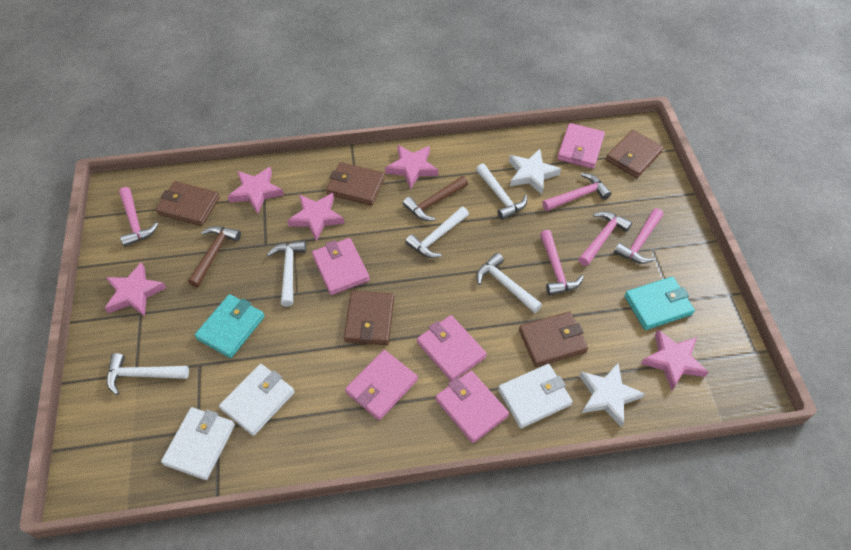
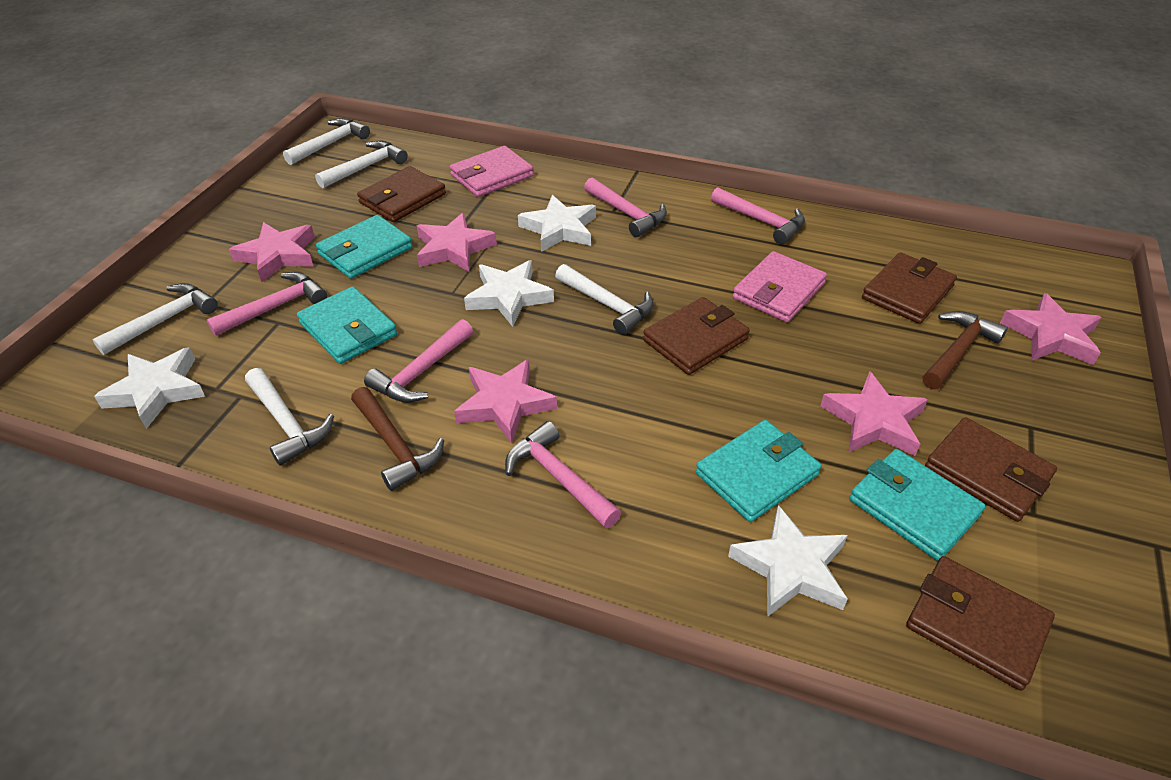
pink wallet: [312,238,370,295] [345,350,418,420] [417,315,487,381] [436,371,509,443] [557,123,605,169] = 5 -> [450,146,534,197] [733,251,827,322] = 2
turquoise wallet: [195,294,265,358] [624,277,695,330] = 2 -> [297,287,397,364] [316,215,412,279] [696,420,821,522] [849,449,985,561] = 4
white star: [509,149,561,194] [579,363,645,427] = 2 -> [94,347,205,429] [464,260,554,327] [518,195,596,252] [728,505,848,617] = 4
white wallet: [161,407,235,480] [219,364,295,436] [498,364,573,428] = 3 -> none = 0

